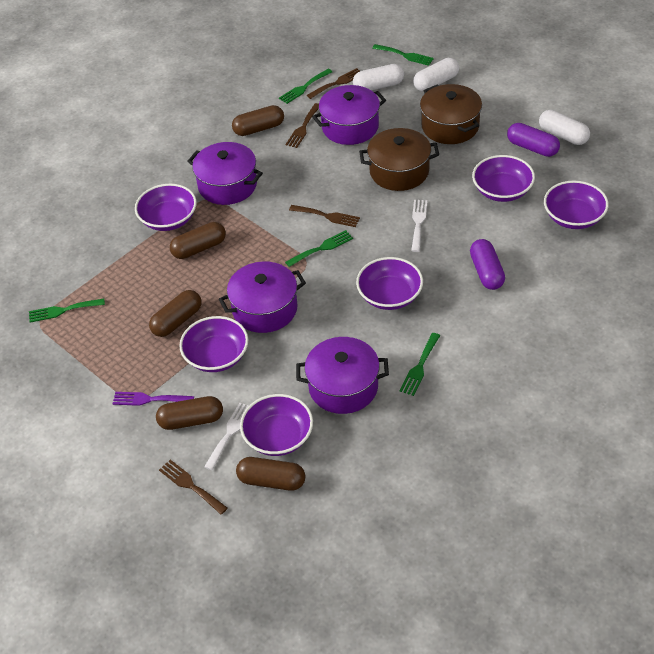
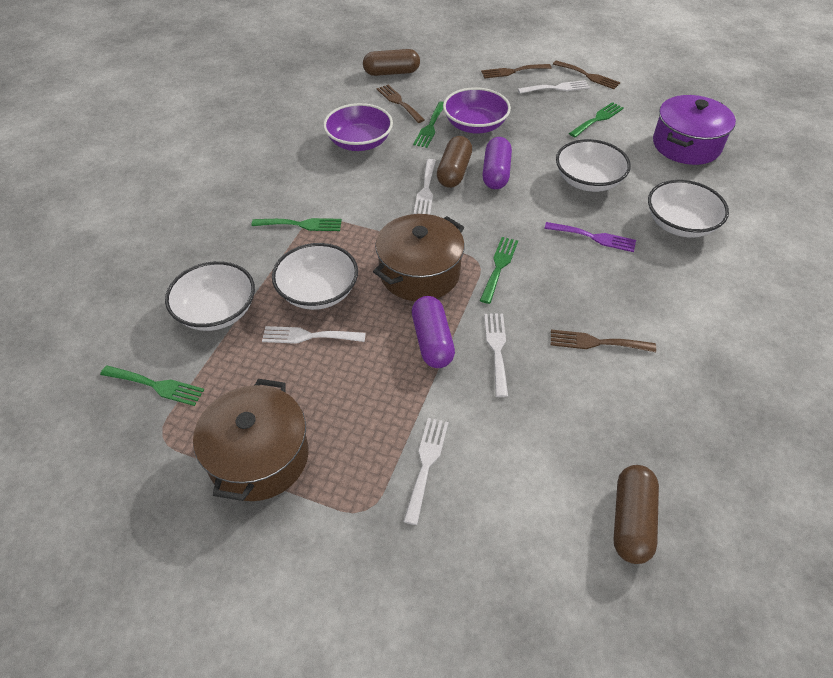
brown capsule: [149,290,201,337] [156,396,223,430] [170,222,226,259] [232,105,284,136] [236,457,305,491] = 5 -> [363,49,420,76] [437,136,472,188] [613,465,659,564] = 3
purple bowl: [135,184,197,231] [179,316,248,372] [240,394,313,456] [356,257,423,310] [472,155,535,202] [544,181,609,229] = 6 -> [323,103,393,151] [443,87,511,134] = 2
purple pot: [187,142,263,205] [219,261,306,333] [296,337,389,414] [312,85,386,145] = 4 -> [653,95,736,165] = 1
white bowl: none = 0 -> [165,261,255,331] [272,243,358,310] [556,139,631,192] [648,180,729,238] = 4
white capsule: [353,64,404,90] [413,58,459,91] [539,110,590,145] = 3 -> none = 0
white fork: [204,403,249,470] [411,200,427,252] = 2 -> [262,326,366,344] [403,418,448,525] [414,159,436,215] [484,314,508,397] [518,80,590,94] = 5

